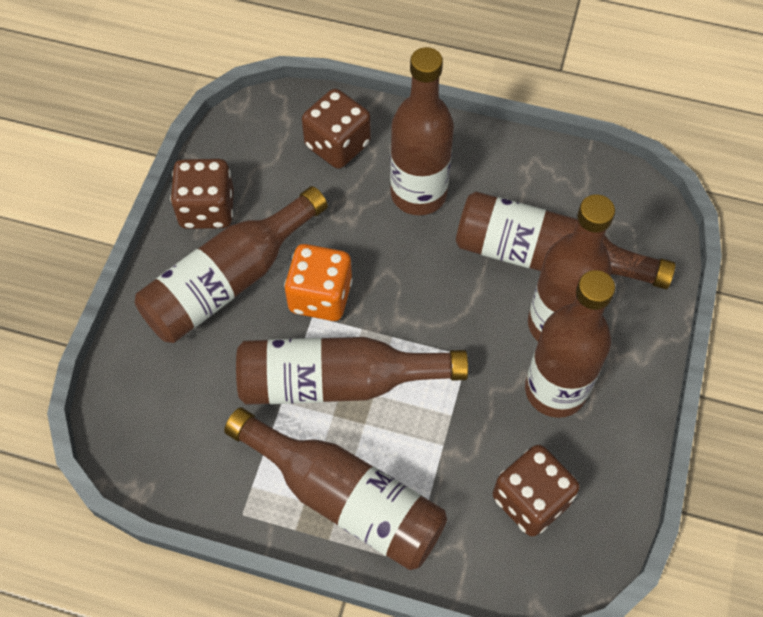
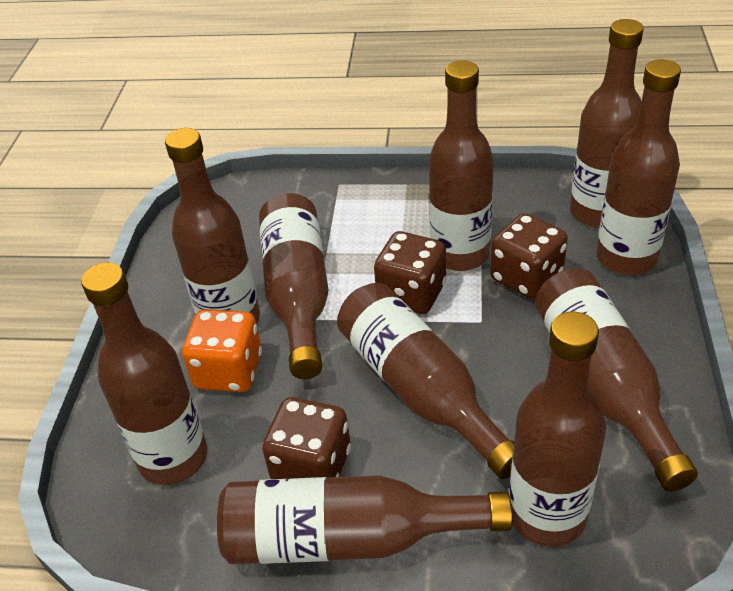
brown bottle: [135,186,328,343] [224,407,447,570] [236,337,468,405] [390,47,454,215] [456,191,676,289] [525,270,615,418] [528,194,615,341] = 7 -> [81,262,207,485] [165,128,260,324] [217,475,512,564] [259,193,329,379] [337,283,514,479] [429,60,494,271] [509,312,606,547] [535,268,698,492] [570,19,644,228] [596,59,681,275] = 10

